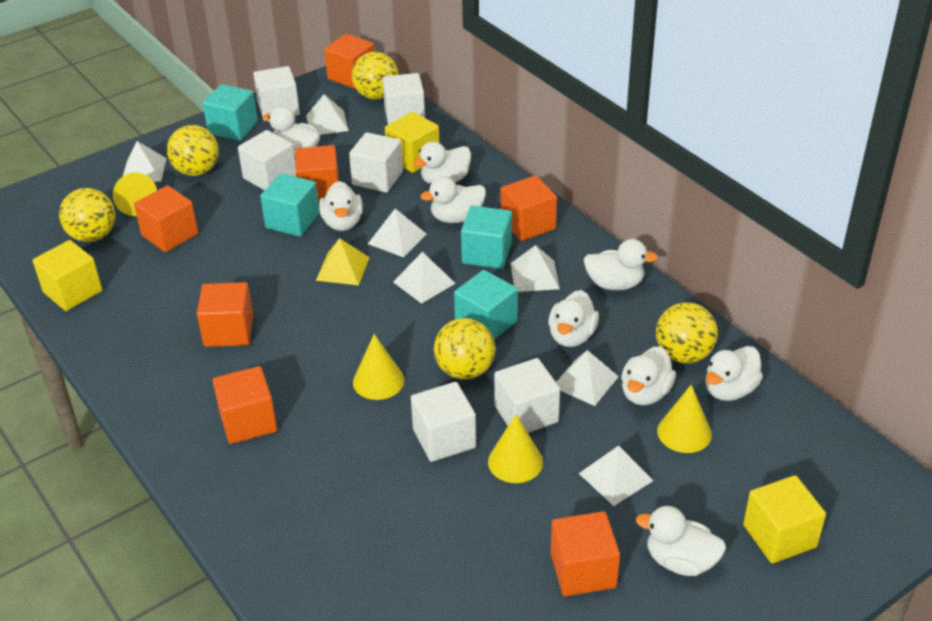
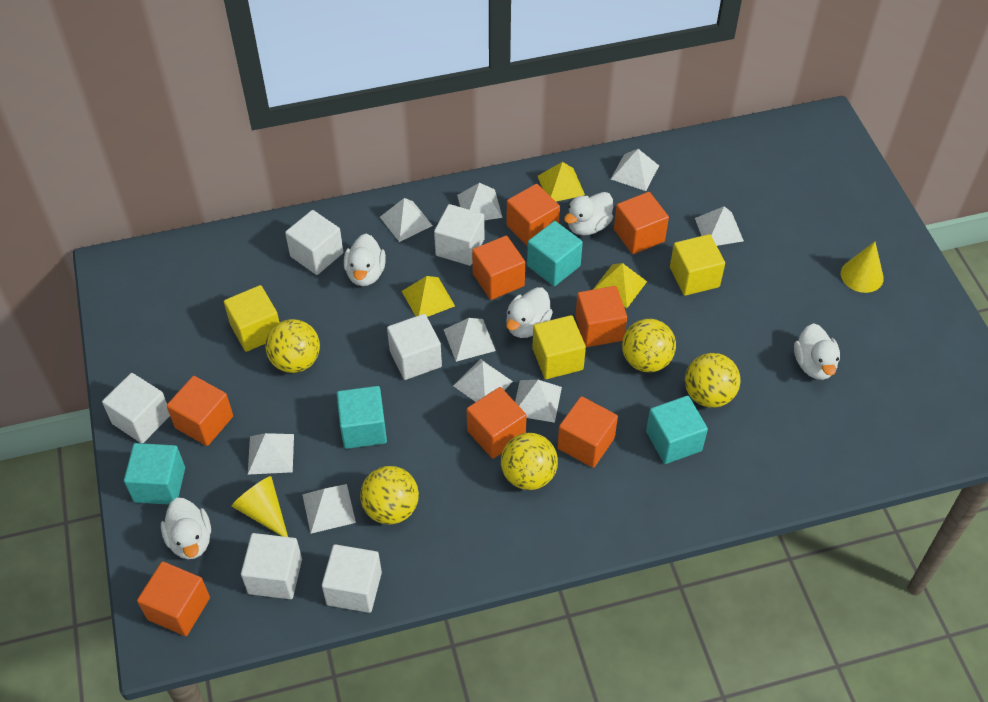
orange cube: [134,185,198,252] [197,282,253,347] [213,366,277,444] [295,145,339,202] [324,34,374,88] [501,176,557,241] [551,511,620,596] = 7 -> [137,561,210,636] [167,376,233,446] [467,387,527,459] [472,236,525,300] [506,184,560,246] [557,396,618,468] [575,286,627,347] [614,192,669,254] = 8
white duck: [263,106,320,156] [319,181,363,231] [413,141,471,184] [420,176,486,223] [548,290,599,347] [583,239,658,290] [621,346,676,405] [636,506,726,576] [706,346,763,401] = 9 -> [161,498,211,560] [344,234,386,286] [506,287,553,338] [564,192,613,235] [794,323,840,380] = 5
white pyramid: [123,141,167,182] [306,94,349,135] [368,209,426,257] [393,252,456,304] [511,245,560,292] [556,350,619,406] [579,446,653,506] = 7 -> [248,433,294,475] [302,484,356,533] [380,198,433,242] [444,318,496,362] [453,359,513,402] [457,183,503,220] [515,380,562,423] [611,149,659,191] [695,206,744,246] = 9
yellow cone: [113,172,157,216] [353,334,404,400] [488,414,543,483] [657,385,712,453] = 4 -> [232,476,288,537] [841,241,884,293] = 2
yellow pyramid: [316,238,370,285] = 1 -> [402,276,455,317] [538,162,585,202] [593,263,647,308] = 3

